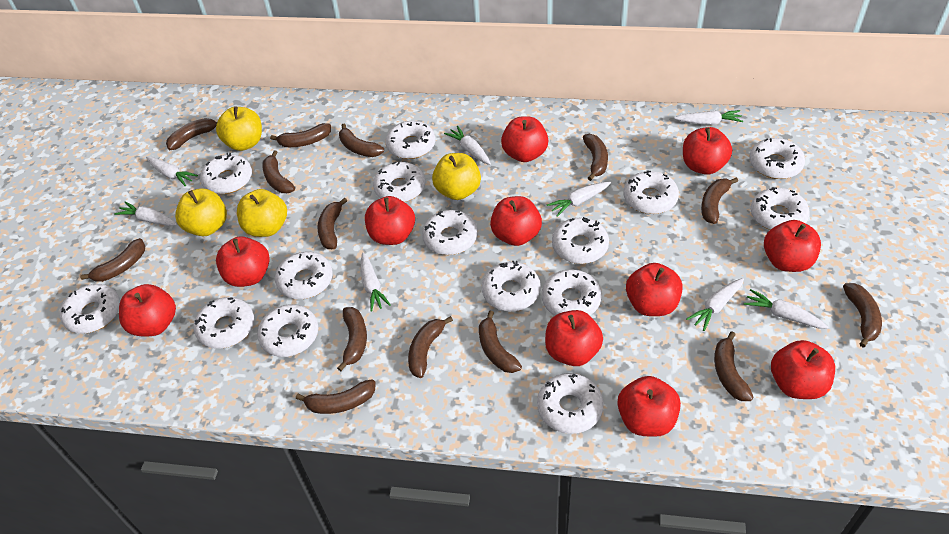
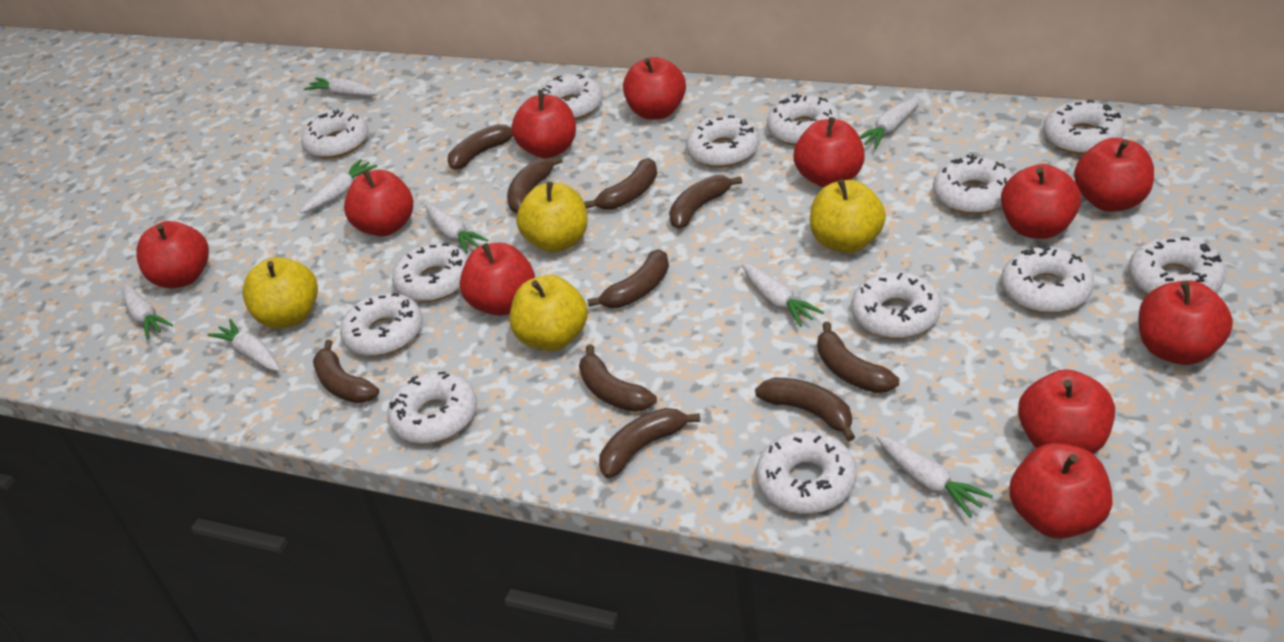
brown banana: [80,238,145,282] [166,118,217,150] [262,150,295,193] [270,123,331,147] [296,380,376,414] [317,198,347,249] [337,307,367,371] [339,123,384,157] [408,316,453,378] [479,311,522,373] [583,134,608,181] [701,177,738,224] [714,331,754,401] [843,283,882,347] = 14 -> [313,340,379,403] [447,124,513,170] [507,156,563,213] [579,344,657,412] [584,158,657,210] [587,249,669,308] [599,408,700,478] [669,175,742,229] [755,378,855,441] [817,322,899,393] = 10
white donut: [60,284,120,333] [194,297,254,349] [200,153,252,194] [257,304,318,357] [275,252,333,299] [373,162,425,202] [386,121,435,159] [422,210,478,255] [482,261,541,311] [537,373,604,434] [542,269,602,315] [552,217,609,264] [624,170,679,214] [749,138,805,179] [751,187,810,230] = 15 -> [301,109,368,159] [340,293,423,356] [387,371,477,444] [392,242,468,302] [537,74,603,120] [686,115,759,168] [756,431,857,514] [767,94,840,146] [851,272,941,339] [933,154,1013,214] [1001,244,1094,313] [1043,100,1125,155] [1128,236,1225,295] = 13

